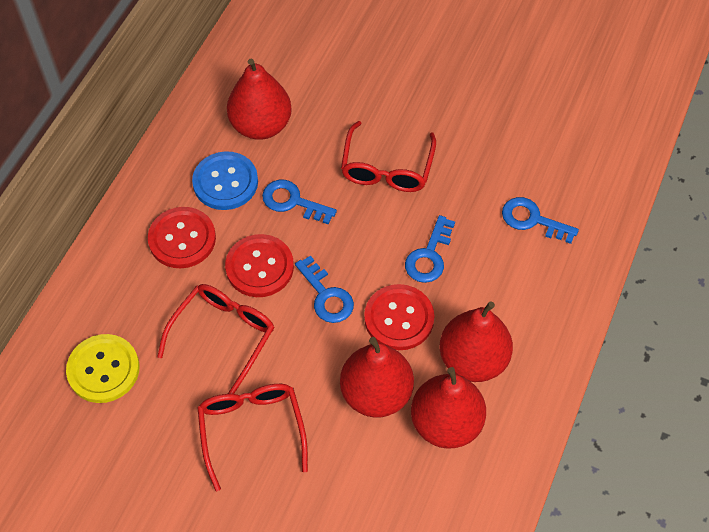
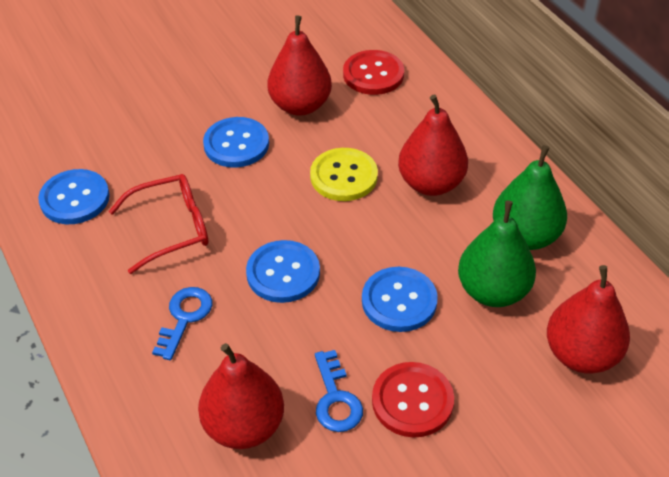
blue button: [192,151,258,210] = 1 -> [38,169,110,224] [203,117,269,168] [246,240,320,303] [362,267,438,332] = 4
blue key: [262,180,337,224] [295,256,354,323] [405,215,455,283] [502,197,579,244] = 4 -> [152,287,212,360] [315,350,363,432] = 2
green pear: none = 0 -> [458,200,536,307] [493,145,567,250] = 2
red button: [148,207,216,268] [225,234,294,297] [364,284,434,350] = 3 -> [343,50,404,95] [372,362,454,438] = 2
red glasses: [157,284,274,394] [197,384,308,491] [341,121,436,192] = 3 -> [109,174,209,274] = 1

